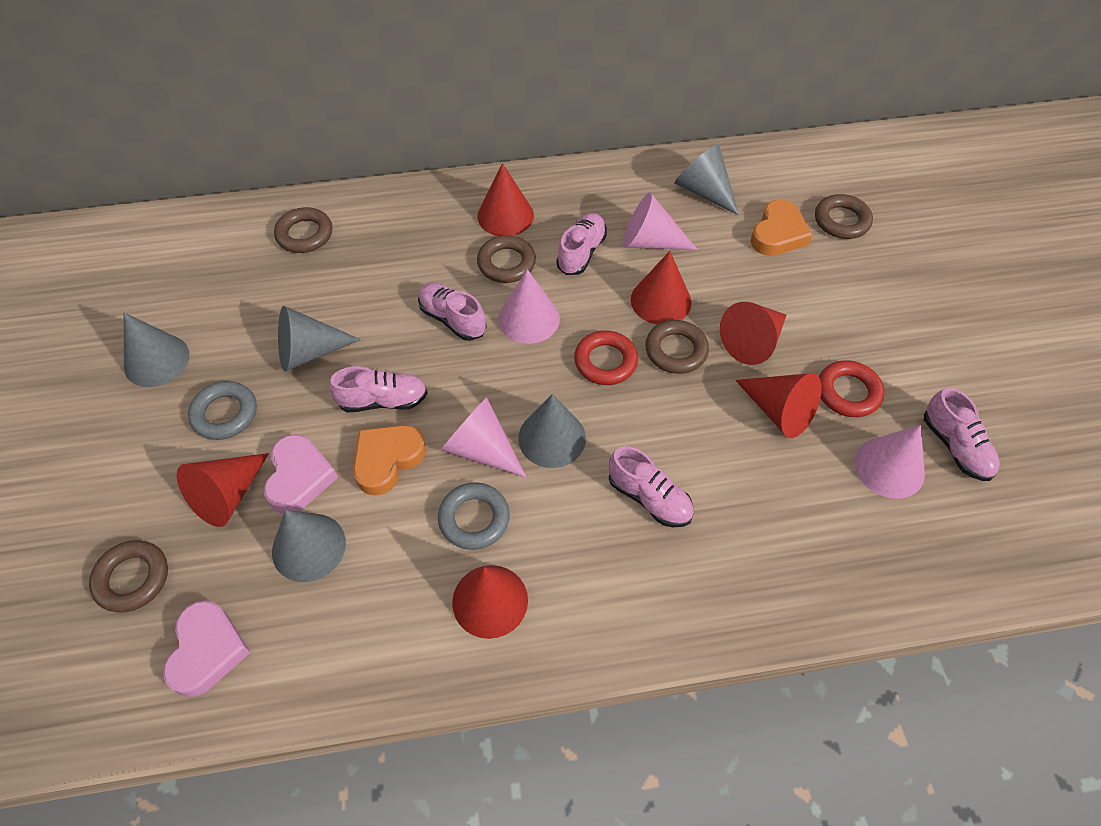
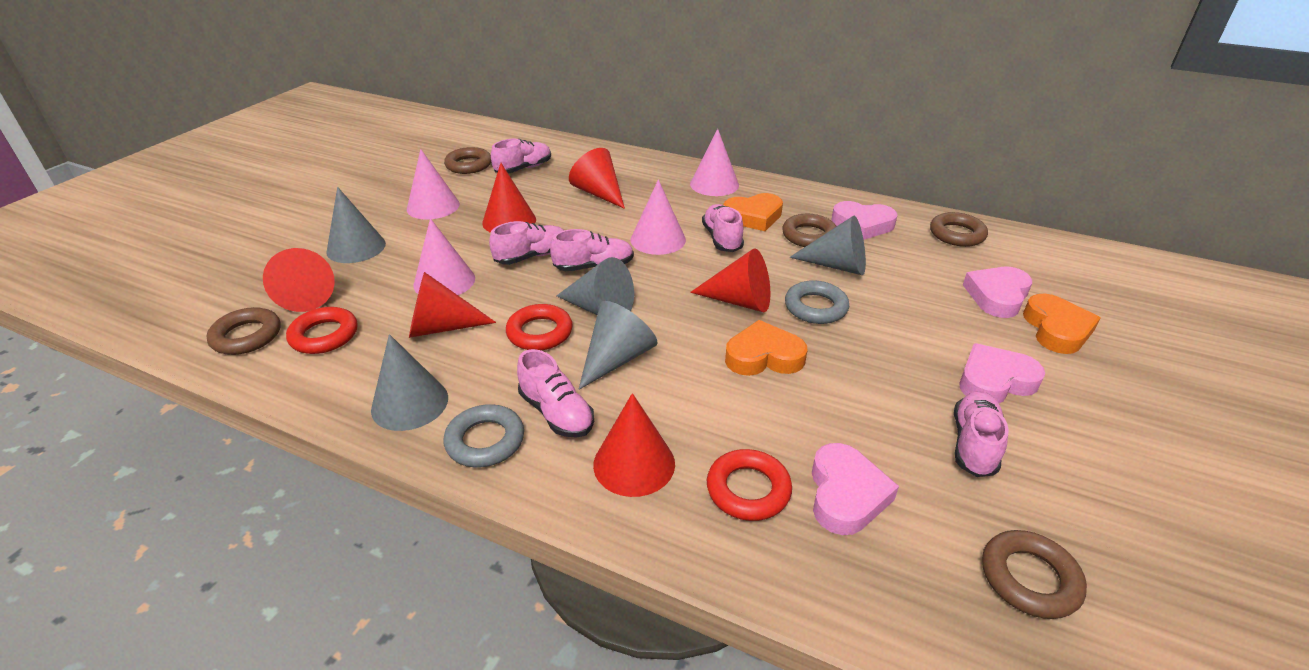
orange heart: [353,425,426,496] [751,200,812,256] = 2 -> [723,193,783,231] [725,320,807,376] [1023,294,1100,354] = 3
pink heart: [163,600,251,697] [264,434,338,514] = 2 -> [812,443,899,535] [831,201,898,240] [959,343,1045,403] [963,267,1032,318] = 4
pink shoe: [329,366,428,412] [418,282,487,341] [556,213,607,275] [609,446,694,527] [924,388,1000,481] = 5 -> [489,221,564,265] [491,138,551,174] [517,349,594,438] [550,229,634,271] [702,204,744,252] [954,391,1009,477] = 6
red ring: [574,330,638,385] [819,360,884,417] = 2 -> [286,307,358,354] [506,304,573,350] [707,449,792,521] = 3

